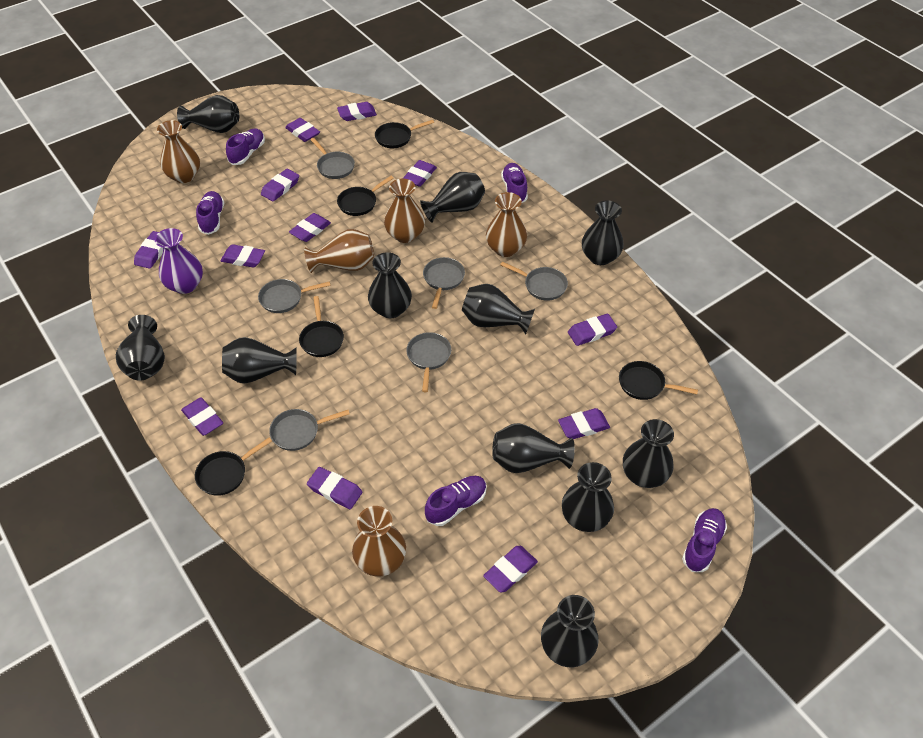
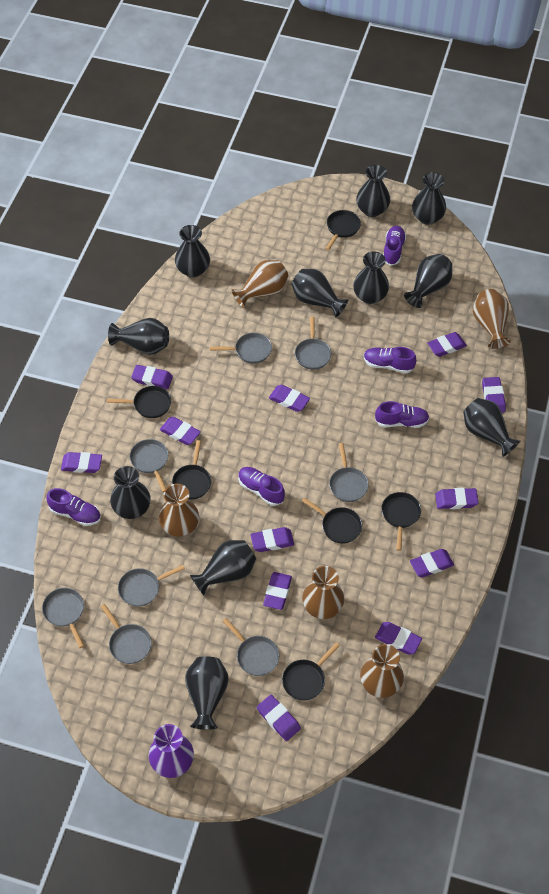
black pan: [195,438,272,496] [299,296,344,357] [337,176,394,216] [375,120,434,148] [619,361,698,400] = 5 -> [107,386,171,418] [172,440,211,500] [282,642,340,701] [302,498,362,544] [325,210,361,250] [381,492,421,551] = 6
grey pan: [258,279,331,313] [269,409,350,451] [310,138,355,179] [406,332,451,392] [423,257,465,309] [500,262,568,301] = 6 -> [42,588,84,648] [101,604,152,664] [118,565,185,607] [130,439,168,492] [210,333,272,364] [223,618,279,676] [295,317,331,370] [329,443,369,502] = 8

